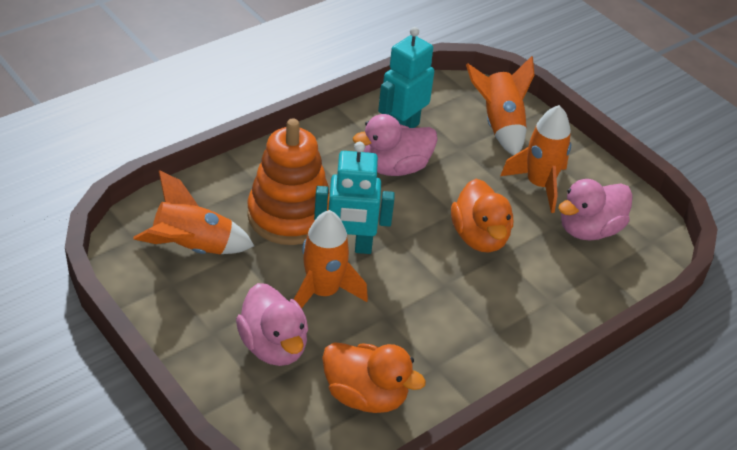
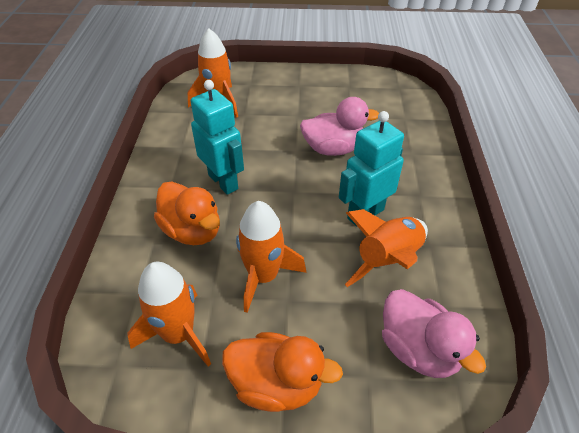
orange stacking toy: [247,119,330,245] = 1 -> none = 0
pink duck: [236,283,308,366] [353,114,438,176] [558,179,633,241] = 3 -> [300,97,379,156] [382,289,486,378] = 2

